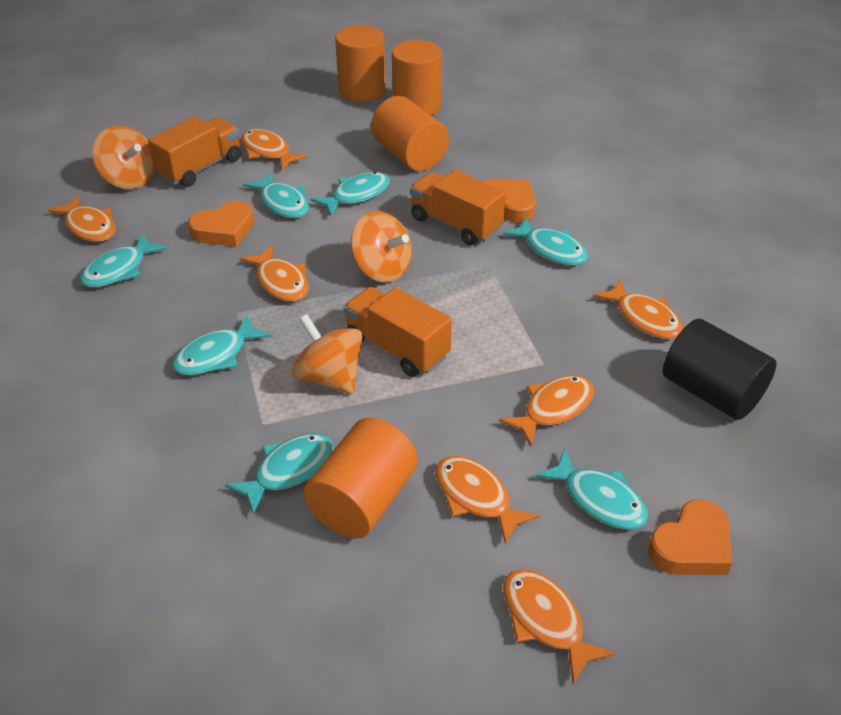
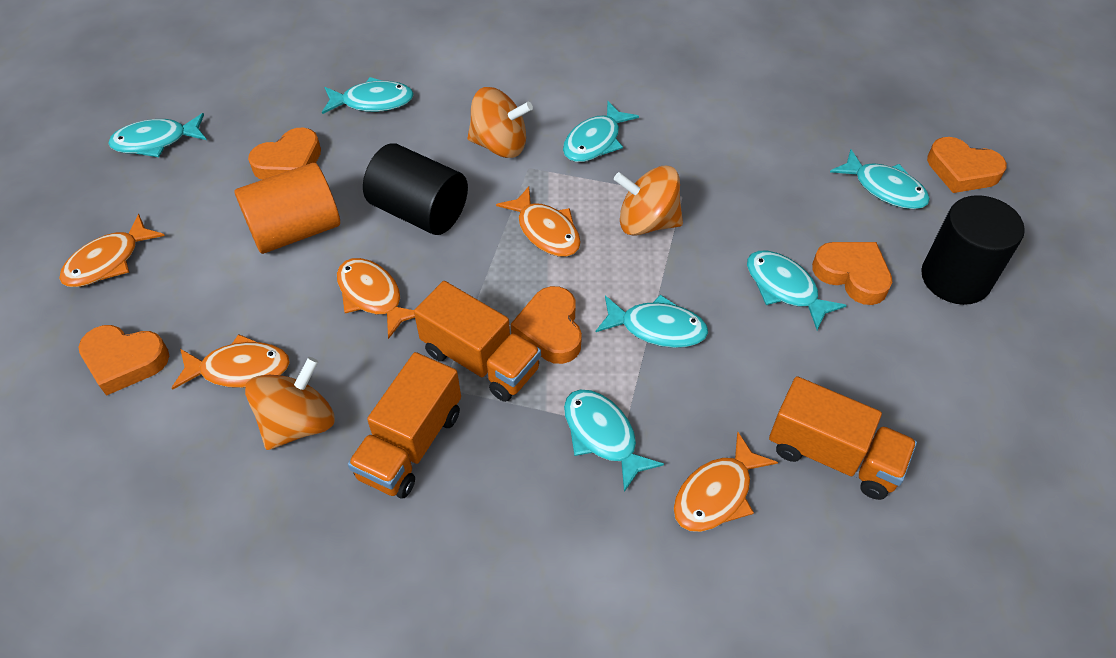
black cylinder: [663,319,776,420] = 1 -> [363,143,468,235] [921,195,1025,305] = 2
orange cylinder: [303,418,418,539] [335,25,386,102] [371,96,449,171] [392,40,442,116] = 4 -> [235,163,340,254] = 1
orange fish: [48,195,115,242] [239,245,309,302] [241,129,308,170] [435,456,540,545] [499,375,594,446] [503,569,616,684] [593,279,683,339] = 7 -> [59,214,165,287] [172,334,290,390] [337,258,415,339] [496,186,581,257] [674,432,778,532] = 5
orange heart: [188,201,254,247] [484,179,536,223] [648,499,732,575] = 3 -> [79,325,169,396] [248,128,321,180] [511,286,582,364] [812,242,892,305] [927,137,1007,193] = 5

